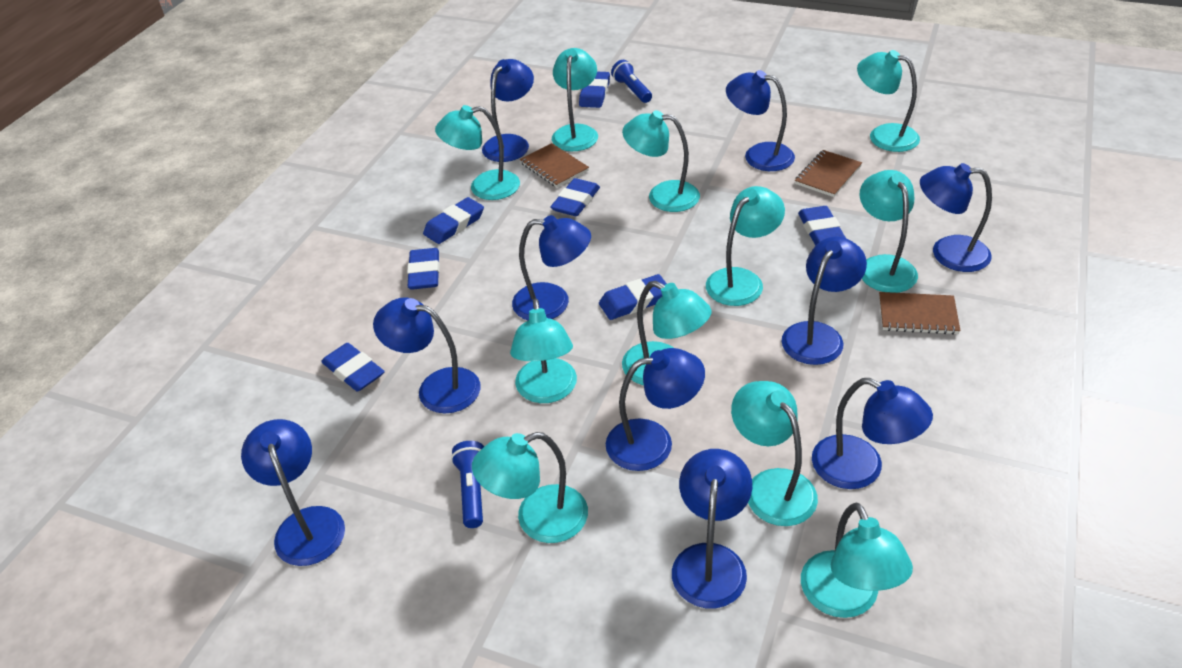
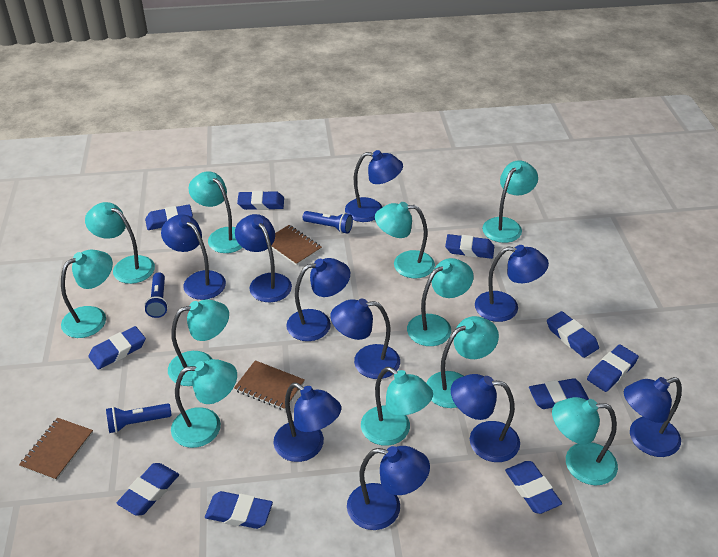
blue eraser: [321,343,385,392] [407,248,440,290] [423,197,484,244] [550,178,600,216] [579,72,610,108] [599,274,667,320] [798,206,846,246] = 7 -> [88,326,146,370] [116,463,179,516] [145,205,193,230] [205,491,273,529] [237,191,284,210] [445,234,494,259] [505,461,562,514] [529,378,589,409] [547,311,599,358] [587,344,639,392] = 10
blue flashlight: [451,441,484,528] [611,60,652,103] = 2 -> [106,404,172,433] [144,272,168,318] [303,211,353,234] = 3

